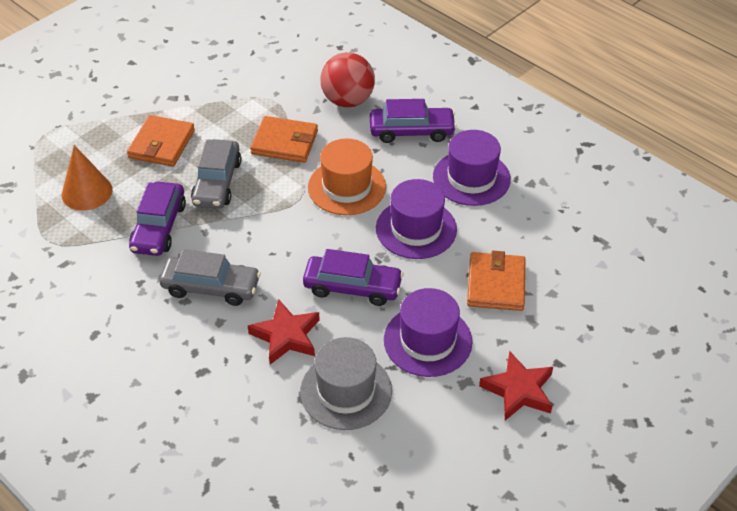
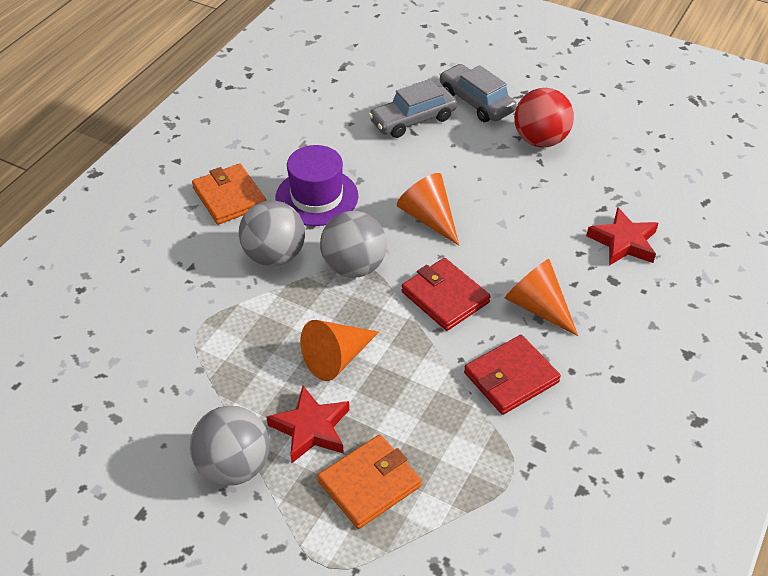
grey ball: none = 0 -> [190,406,270,486] [239,200,305,266] [320,211,387,278] = 3
grey hat: [300,337,392,430] = 1 -> none = 0
orange cone: [62,145,113,211] = 1 -> [300,320,379,381] [397,173,459,245] [504,259,578,336] = 3
orange hat: [308,139,386,215] = 1 -> none = 0
orange wallet: [127,115,195,167] [250,116,318,163] [467,251,525,311] = 3 -> [192,164,266,225] [317,435,421,529] = 2
purple car: [129,182,186,256] [303,249,404,306] [370,99,457,143] = 3 -> none = 0
purple hat: [376,179,457,259] [384,288,472,377] [433,130,511,206] = 3 -> [275,145,358,226] = 1
red wallet: none = 0 -> [402,258,491,331] [464,335,561,415] = 2

